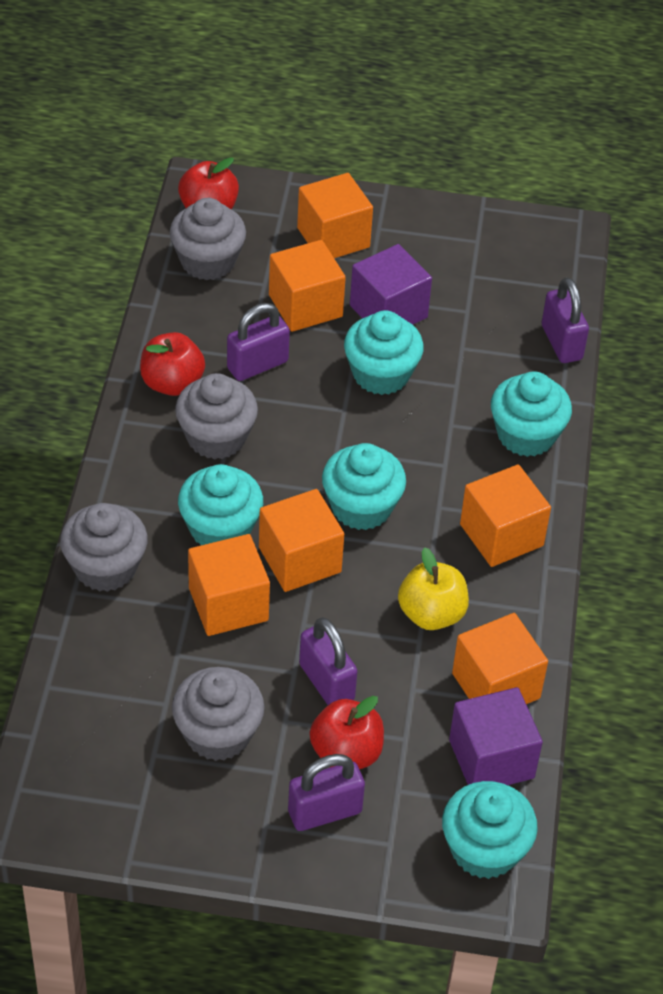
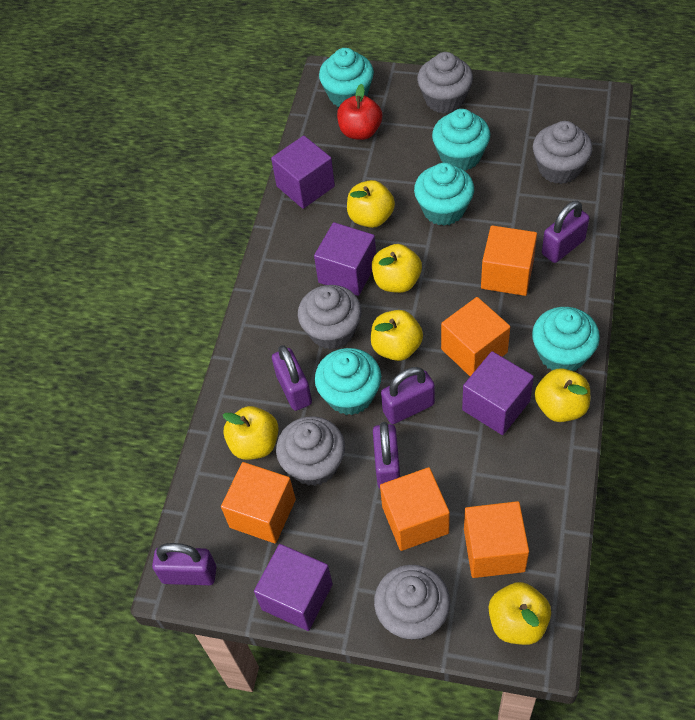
grey cupcake: [60,503,147,592] [170,198,246,280] [172,667,265,761] [175,373,258,460] = 4 -> [276,416,345,486] [298,285,362,350] [374,565,450,640] [417,52,473,114] [533,121,593,184] = 5
orange cube: [188,534,270,636] [259,489,344,592] [269,240,346,332] [297,173,373,258] [452,613,548,704] [460,464,551,567] = 6 -> [221,462,296,544] [380,467,450,551] [441,297,510,376] [464,501,529,578] [481,225,537,296] = 5
purple cube: [350,244,432,325] [449,687,543,785] = 2 -> [254,544,333,631] [271,135,335,209] [314,222,376,296] [462,351,534,435] = 4
purple padlock: [227,303,290,381] [288,754,365,831] [299,617,357,705] [542,277,589,363] = 4 -> [152,543,216,585] [272,345,312,411] [373,422,400,489] [381,367,435,424] [542,201,589,263] = 5
red apple: [140,332,205,396] [178,157,239,210] [309,696,384,769] = 3 -> [337,84,382,140] = 1
yellow apple: [398,547,469,630] = 1 -> [223,406,279,460] [347,180,395,228] [371,310,423,361] [372,244,422,293] [489,582,551,645] [535,368,590,422] = 6

